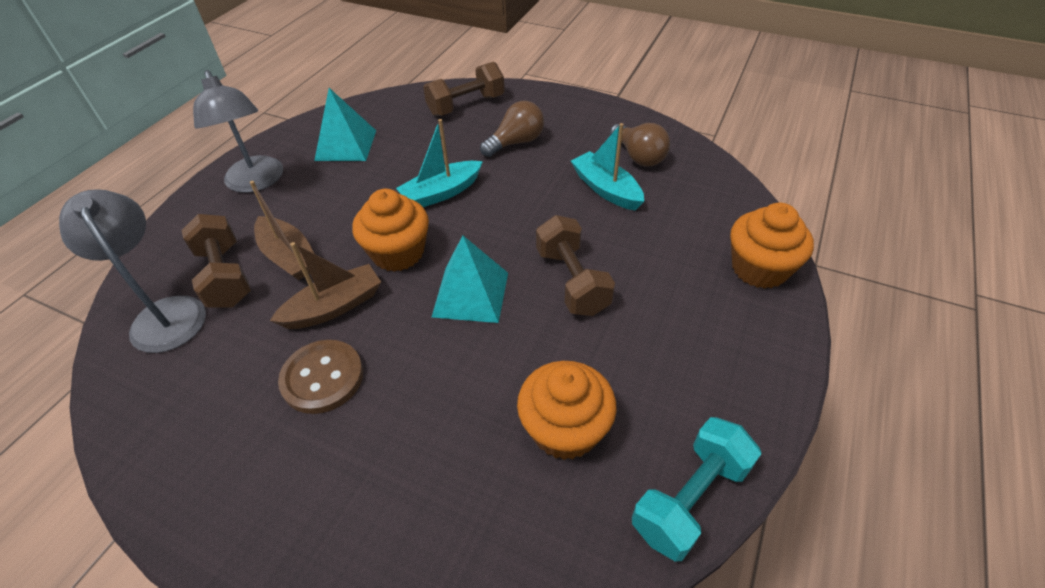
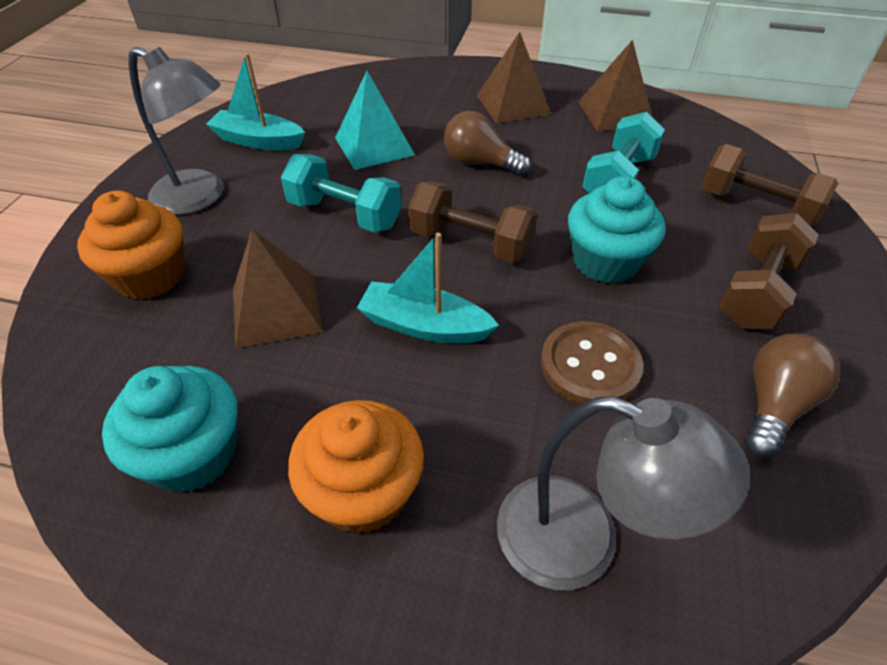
brown boat: [250,181,315,280] [270,242,381,329] = 2 -> none = 0
brown pyramid: none = 0 -> [233,229,323,349] [477,32,551,124] [578,40,652,131] = 3
orange cupcake: [352,189,429,271] [517,361,617,460] [730,203,814,289] = 3 -> [77,191,184,300] [288,400,424,534] = 2
turquoise cupcake: none = 0 -> [102,366,238,493] [568,176,665,284] = 2
turquoise dumbbell: [632,417,762,562] = 1 -> [281,154,402,232] [582,112,665,194] = 2
turquoise pyramid: [314,88,376,161] [432,235,508,323] = 2 -> [335,71,415,170] = 1

